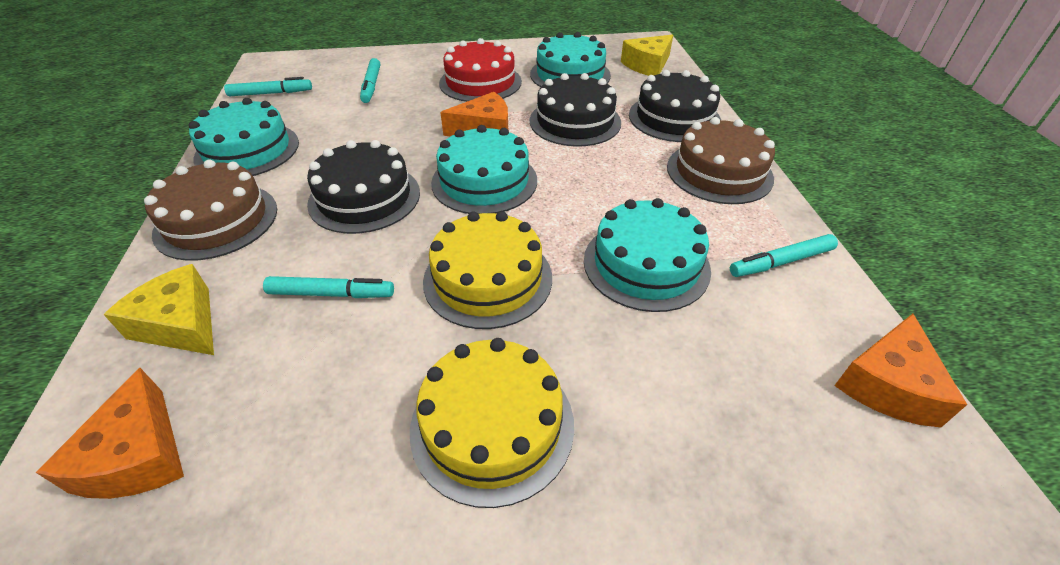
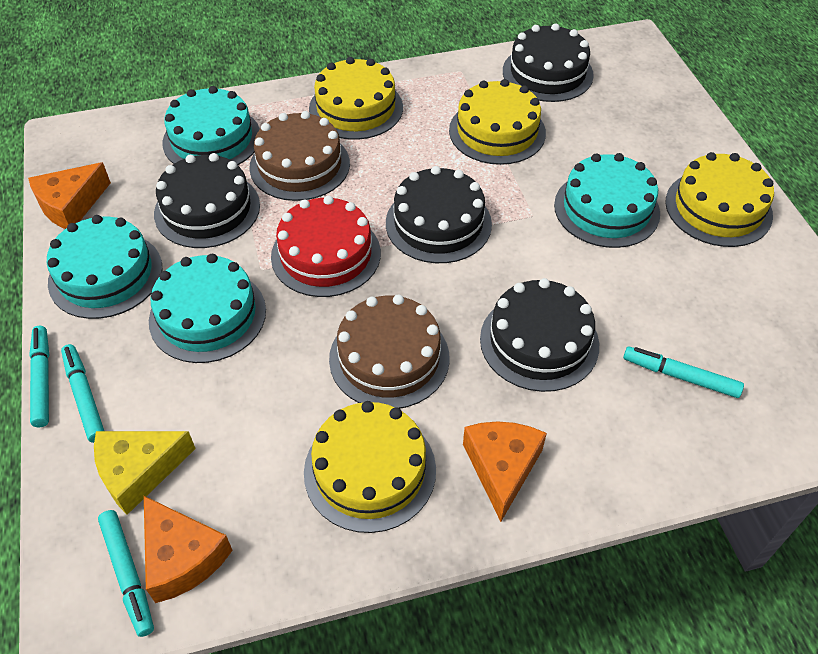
black cake: [307,140,420,234] [530,73,621,147] [629,70,721,142] = 3 -> [154,153,260,248] [386,166,492,263] [480,278,599,392] [503,23,594,102] = 4
yellow cake: [410,338,574,508] [423,211,552,329] = 2 -> [304,401,436,533] [309,57,403,140] [449,79,546,165] [665,152,774,247] = 4
yellow cheese: [103,264,214,355] [621,34,673,76] = 2 -> [94,431,196,515] = 1

